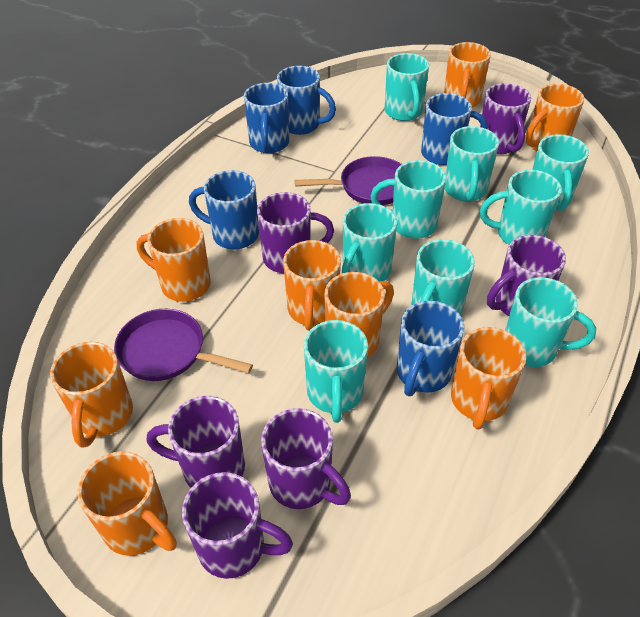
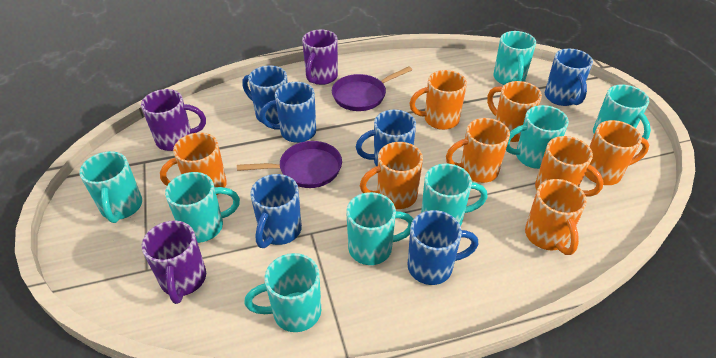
blue mug: [189,170,259,250] [244,83,289,153] [277,66,336,135] [397,301,464,396] [421,93,487,165] = 5 -> [242,66,288,124] [250,174,302,248] [260,82,316,143] [356,109,416,166] [408,210,479,285] [545,49,593,106] = 6
purple mug: [147,396,245,488] [182,472,293,579] [257,192,334,273] [261,408,351,509] [480,83,531,154] [487,235,566,316] = 6 -> [141,89,206,151] [141,221,206,304] [302,30,338,85] = 3
turquoise mug: [304,320,368,423] [341,203,397,281] [371,160,446,239] [385,53,429,121] [411,239,475,316] [444,126,499,202] [480,170,562,245] [505,277,596,367] [532,134,589,211] = 9 -> [79,151,142,223] [165,172,240,243] [244,253,321,332] [346,192,413,265] [421,164,487,226] [493,31,536,85] [506,105,569,169] [593,84,651,139] = 8

